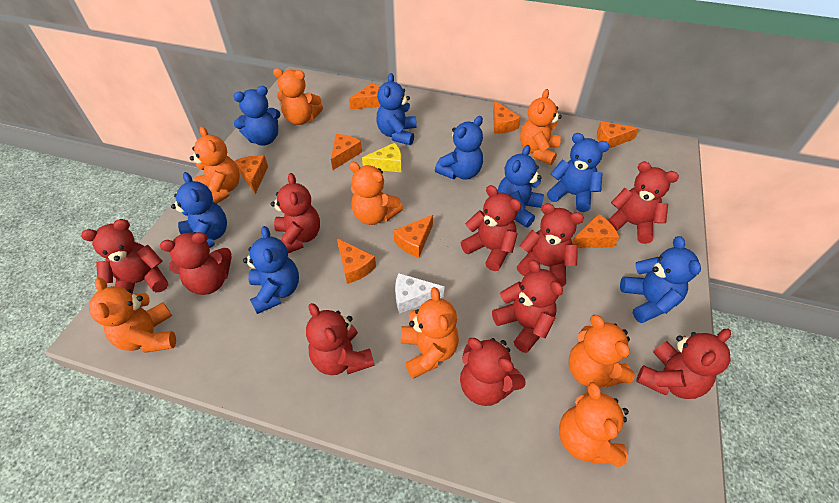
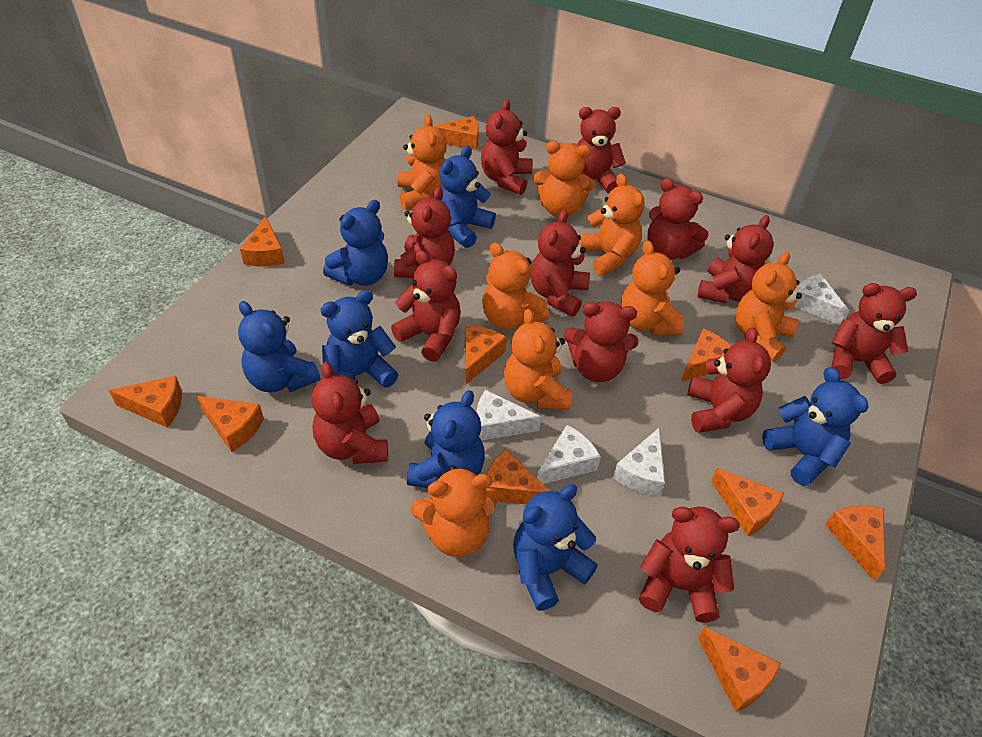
blue teddy bear: [171,172,227,248] [233,86,280,146] [243,226,299,314] [376,73,417,145] [435,116,483,180] [497,145,544,228] [547,133,609,212] [620,236,701,323] = 8 -> [238,301,320,392] [320,290,399,388] [323,200,388,286] [407,390,485,488] [439,146,496,248] [513,484,598,611] [762,367,869,486] = 7
orange cheese: [235,155,268,194] [331,134,362,170] [337,238,376,284] [349,83,381,109] [393,215,433,258] [493,101,521,134] [572,214,619,248] [597,121,639,148] = 8 -> [109,376,182,428] [197,396,264,452] [240,216,285,266] [434,116,479,150] [465,325,507,385] [486,449,550,504] [681,329,731,382] [698,627,781,712] [711,468,784,536] [825,506,885,581] = 10
red teddy bear: [81,219,168,294] [160,232,232,295] [271,173,320,253] [306,303,374,375] [460,338,526,406] [461,185,521,271] [492,260,563,353] [517,203,584,287] [608,161,679,244] [636,329,731,399] = 10 -> [312,362,388,464] [391,250,461,362] [394,187,455,278] [481,99,533,195] [531,210,590,317] [564,302,638,382] [572,107,626,193] [639,507,740,623] [647,178,708,260] [687,327,771,433] [697,215,774,303] [832,283,917,384] = 12
white cheese: [395,273,445,313] = 1 -> [477,390,541,440] [537,425,601,484] [613,428,665,496] [794,274,850,325] = 4
yellow cheese: [362,143,402,172] = 1 -> none = 0

